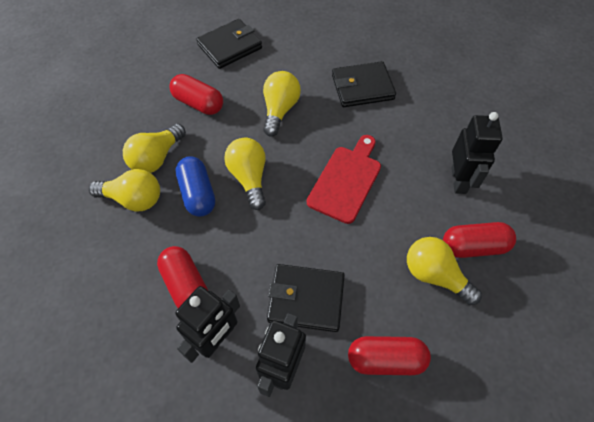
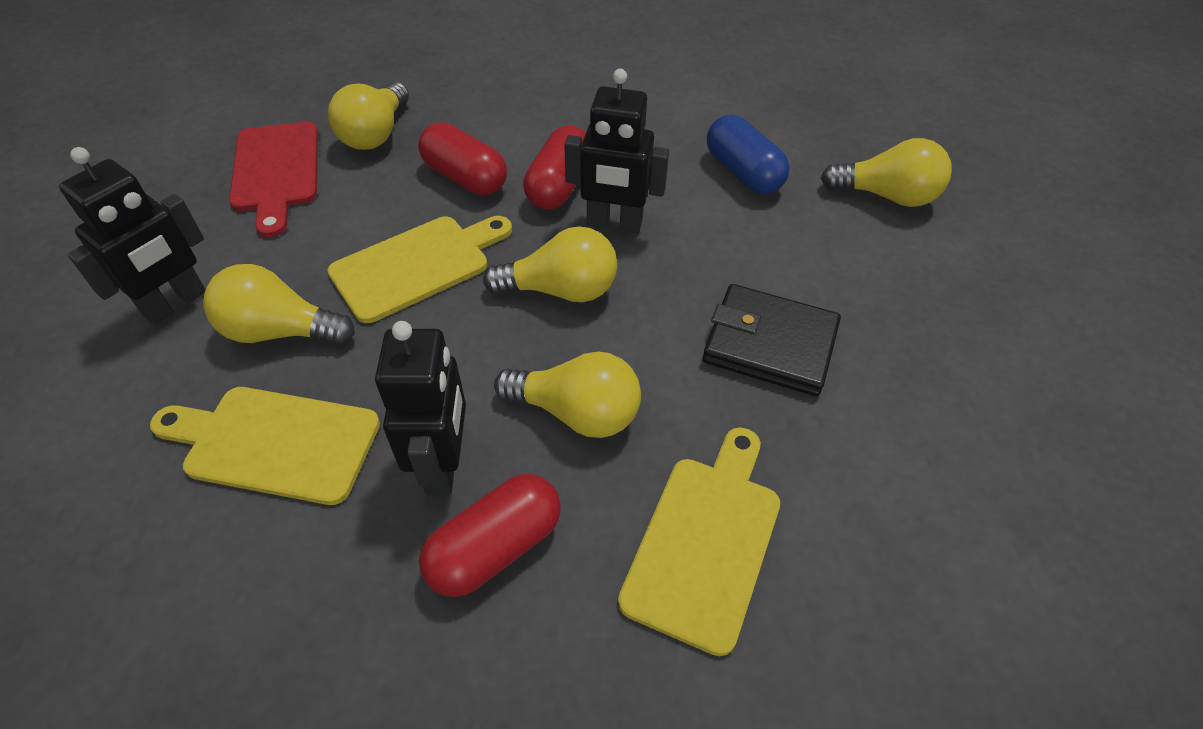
black wallet: [196,19,262,69] [267,264,345,332] [332,61,396,107] = 3 -> [703,284,841,396] = 1
red capsule: [157,246,208,308] [169,74,223,115] [348,336,431,375] [443,222,516,258] = 4 -> [418,122,507,195] [419,474,561,597] [523,125,586,210] = 3
yellow cutting board: none = 0 -> [150,387,380,505] [327,216,512,323] [618,427,780,656] = 3

